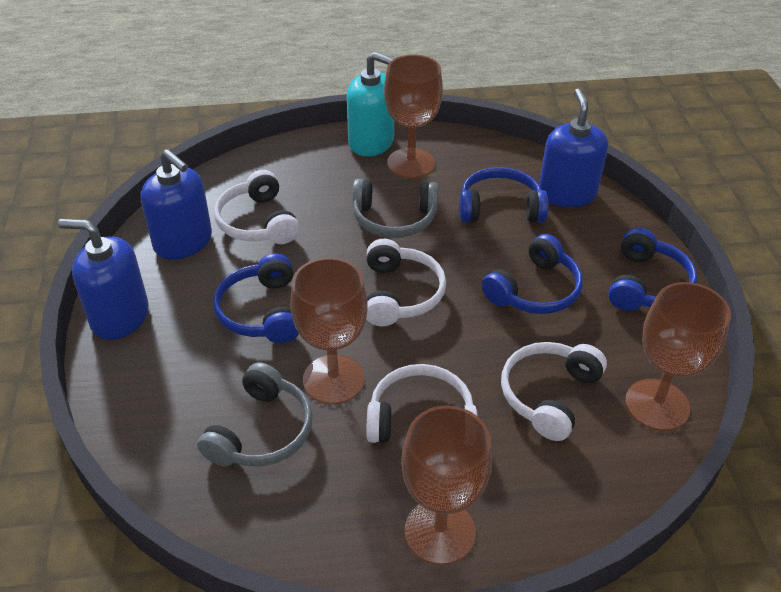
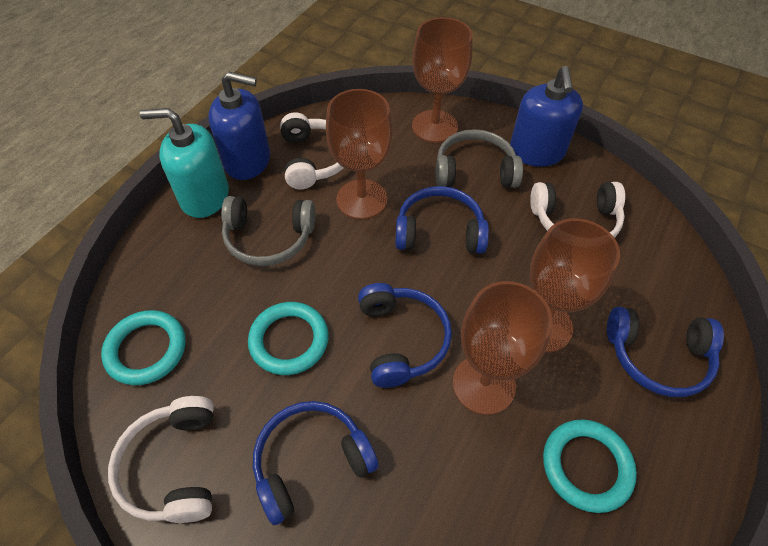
blue soap dispenser: [58,219,149,340] [141,149,212,260] [539,88,608,207] = 3 -> [209,72,270,180] [510,66,583,167] = 2
turquoise ring: none = 0 -> [101,310,186,385] [248,302,329,375] [543,419,637,513] = 3
white headphones: [214,170,299,244] [366,239,446,326] [366,364,478,443] [501,342,607,441] = 4 -> [108,396,214,523] [280,112,343,189] [530,182,625,238] = 3

